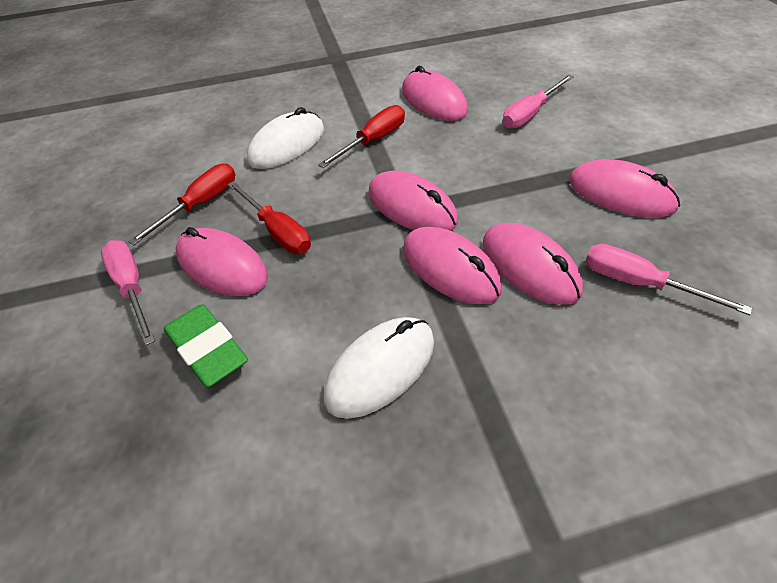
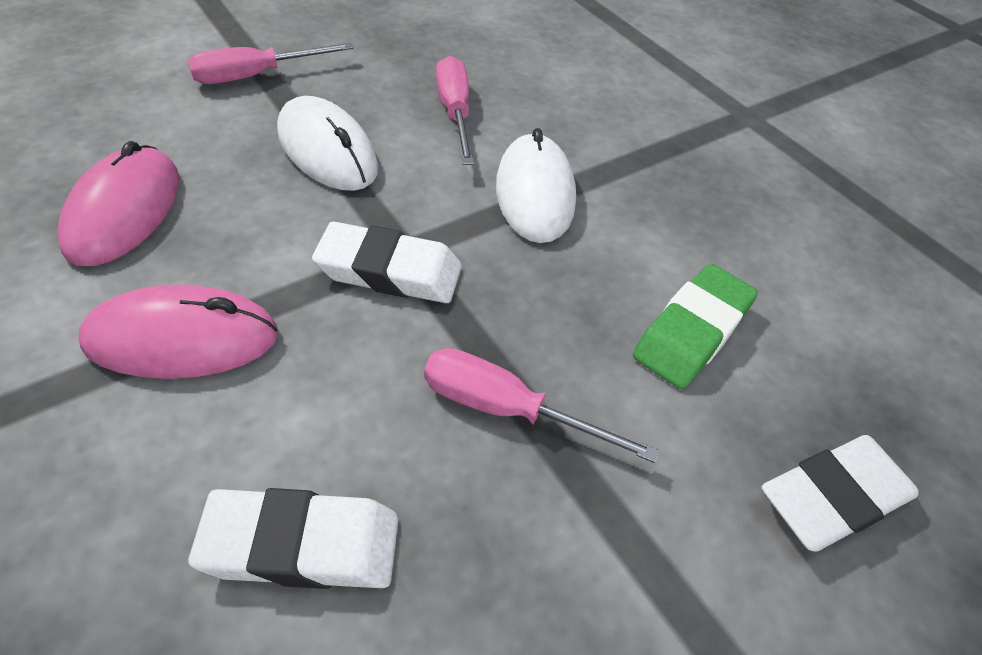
pink mouse: [175,227,268,296] [368,171,458,231] [402,66,468,121] [403,227,502,304] [482,223,583,305] [569,159,680,218] = 6 -> [57,141,180,266] [78,284,278,379] = 2
red screwdriver: [128,163,235,245] [227,181,311,254] [318,105,405,168] = 3 -> none = 0
white eraser: none = 0 -> [188,488,399,589] [312,221,462,303] [762,435,919,552] = 3

